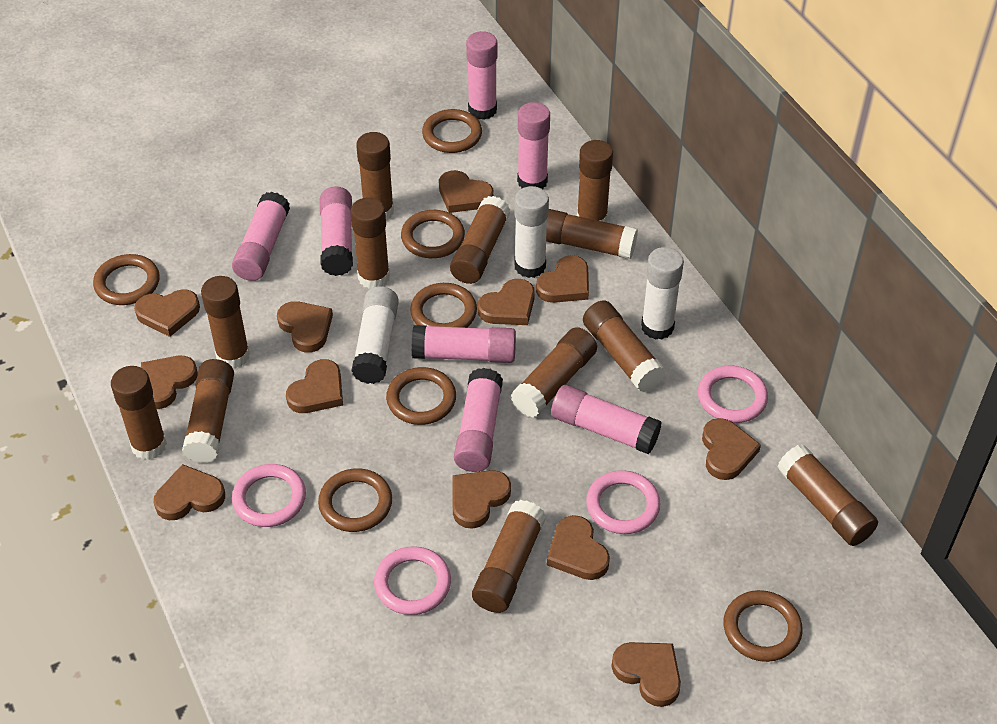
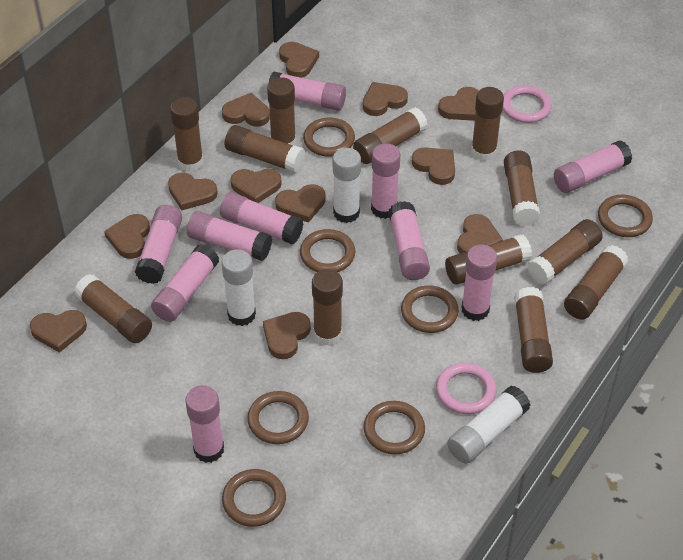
pink glue stick: [232,192,290,281] [320,186,353,276] [412,325,516,363] [454,368,503,472] [466,31,498,120] [517,102,550,189] [551,385,661,454] = 7 -> [135,205,182,284] [151,244,219,322] [185,385,224,463] [187,211,272,261] [220,192,303,244] [268,71,346,111] [371,143,400,219] [388,201,430,280] [461,244,497,321] [554,140,632,193] = 10
pink ring: [232,464,306,527] [374,546,451,615] [586,470,661,534] [698,366,768,423] = 4 -> [436,363,496,414] [503,85,552,123] = 2

